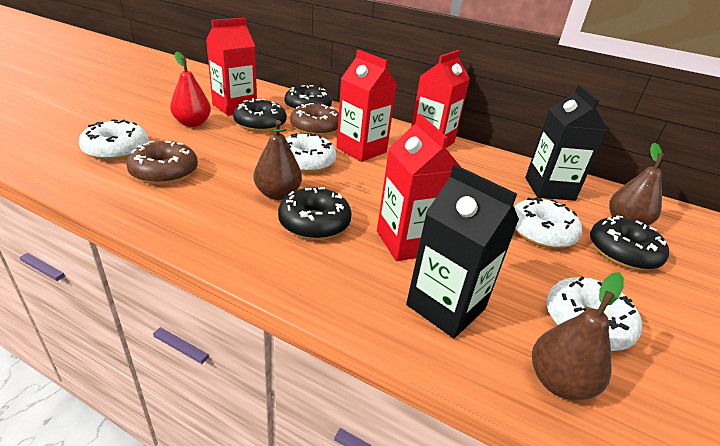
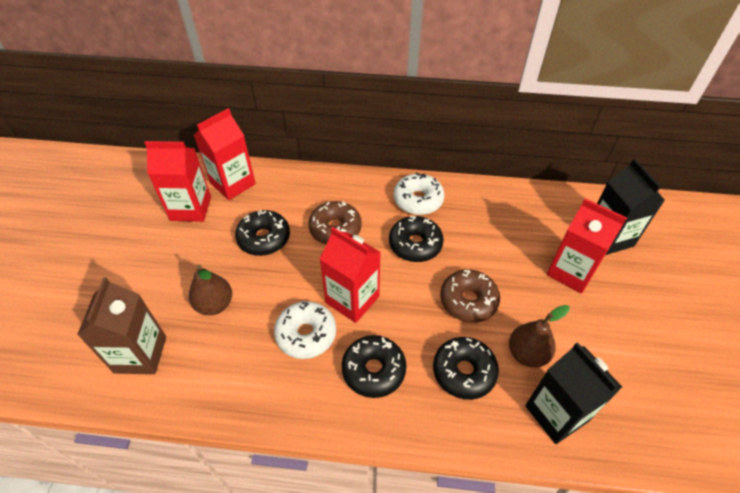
brown carton: none = 0 -> [77,277,166,374] = 1
brown pear: [254,120,302,200] [532,272,624,400] [609,143,664,226] = 3 -> [189,264,232,315] [509,305,570,368] = 2
red pear: [170,52,211,127] = 1 -> none = 0
white donut: [79,119,149,161] [286,133,336,173] [514,197,582,249] [546,277,642,351] = 4 -> [274,301,336,359] [393,173,444,215] = 2

